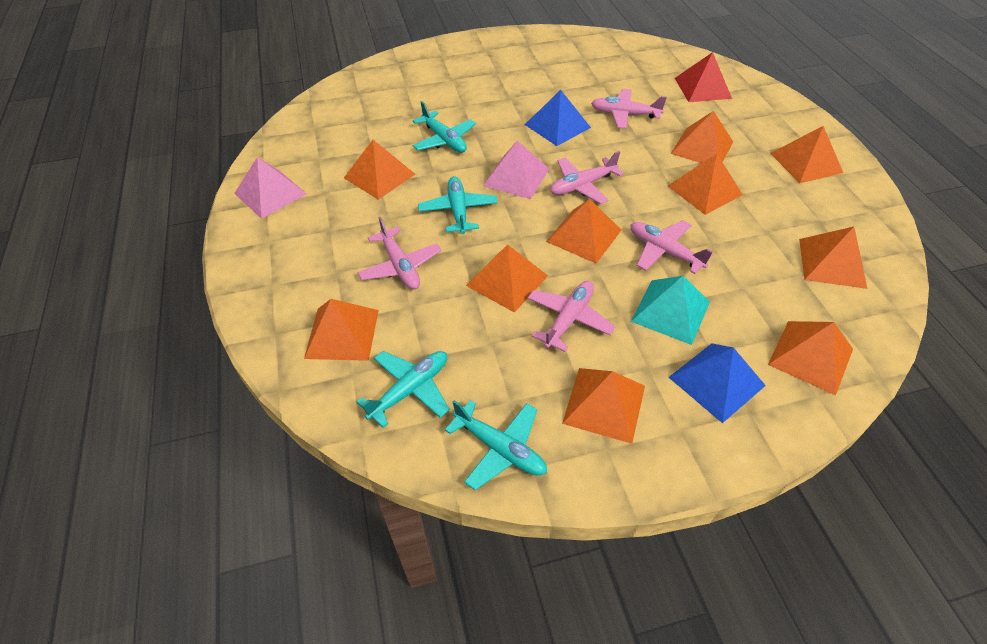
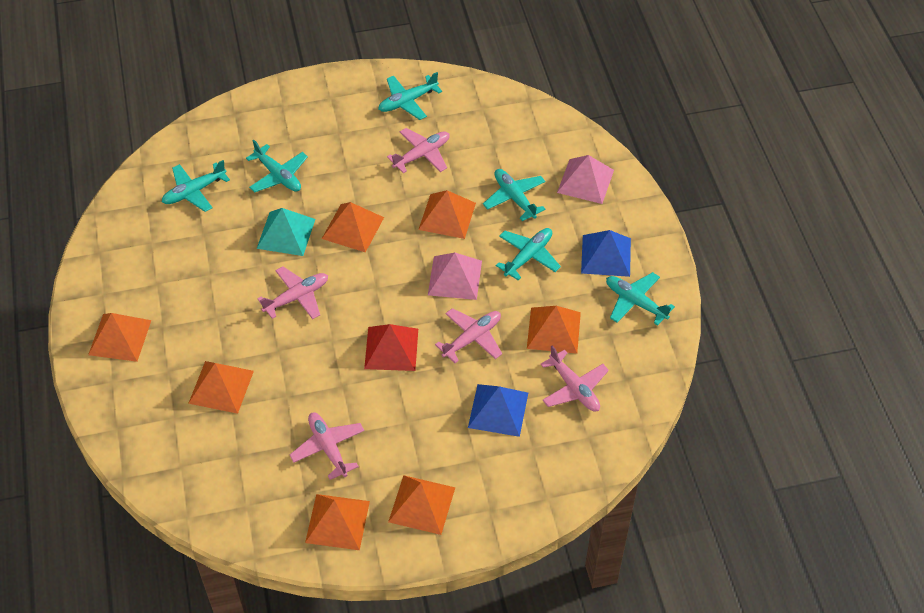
orange pyramid: [304,299,379,361] [344,140,415,200] [466,245,548,313] [546,199,621,263] [562,368,645,444] [668,153,743,215] [671,111,733,163] [768,321,853,396] [770,126,843,183] [799,227,867,289] = 10 -> [88,313,151,362] [188,361,254,414] [305,494,370,550] [322,202,384,253] [388,475,456,535] [418,190,476,239] [527,306,581,354] = 7
turquoise plane: [357,351,450,428] [412,101,476,153] [418,176,498,234] [445,400,547,490] = 4 -> [162,160,230,212] [246,140,308,193] [378,72,442,120] [483,169,546,221] [496,228,561,280] [606,272,675,326] = 6

